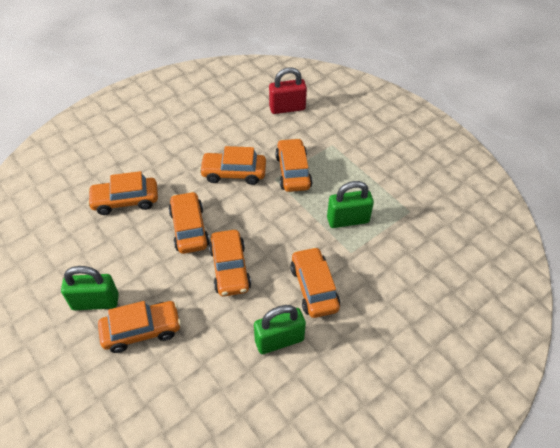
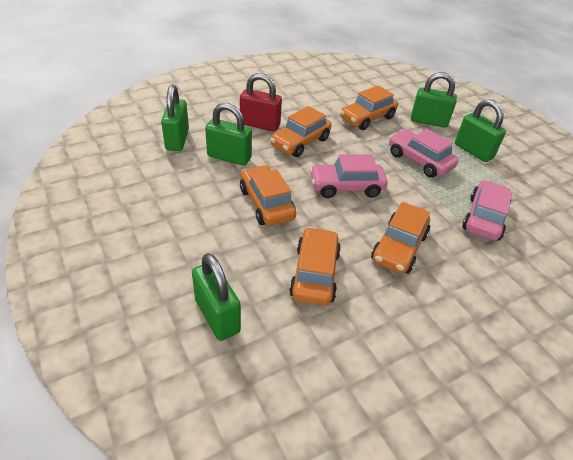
green padlock: [61,266,119,310] [254,305,306,354] [327,181,374,228] = 3 -> [161,85,189,151] [192,253,241,341] [205,103,252,166] [411,72,457,128] [455,99,506,162] = 5
orange car: [87,171,158,215] [98,301,181,353] [169,191,210,254] [199,146,266,185] [209,230,251,296] [275,138,312,192] [290,247,340,318] = 7 -> [240,165,296,226] [270,106,332,157] [289,227,341,306] [340,86,398,130] [371,202,430,274] = 5
pink car: none = 0 -> [309,154,388,198] [389,129,459,178] [462,180,512,241] = 3

